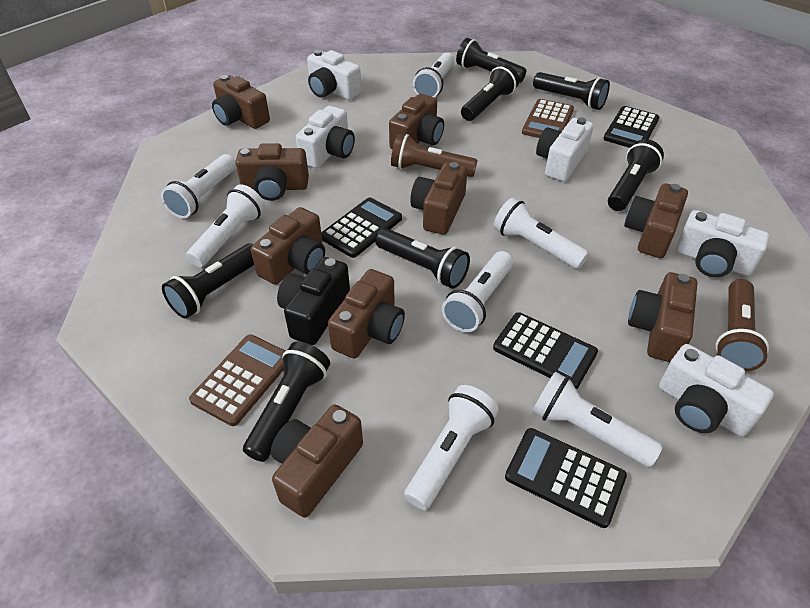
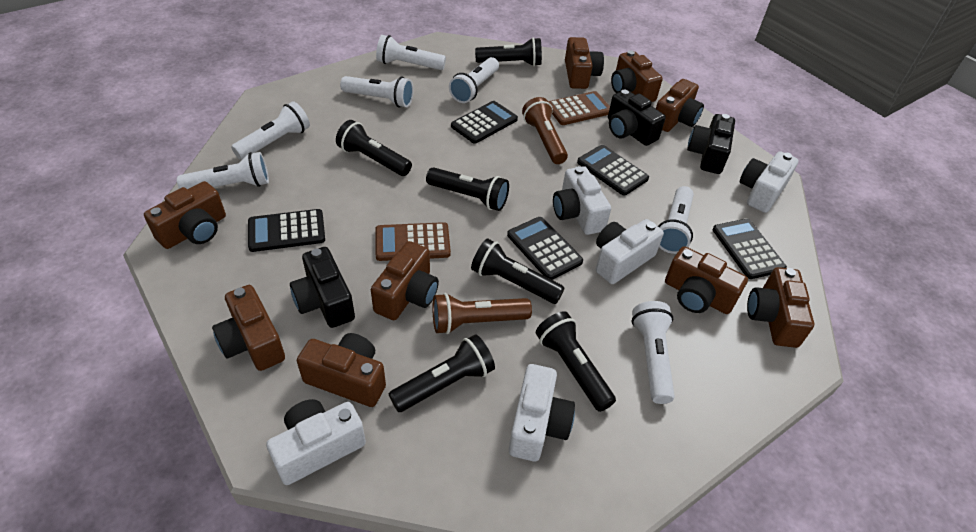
black calculator: [321,197,402,258] [493,312,598,389] [505,428,627,528] [603,106,659,148] = 4 -> [248,209,325,252] [451,101,518,144] [507,217,583,280] [577,145,649,196] [713,219,787,279] = 5
black camera: [277,257,350,345] = 1 -> [290,247,355,328] [608,89,666,146] [687,114,735,174] = 3
black flashlight: [162,244,254,319] [243,342,330,462] [375,228,470,289] [456,38,527,83] [461,64,519,121] [533,72,610,110] [608,139,664,211] = 7 -> [336,120,412,176] [389,334,495,412] [426,167,509,211] [471,239,565,304] [475,38,542,66] [536,311,616,412] = 6

